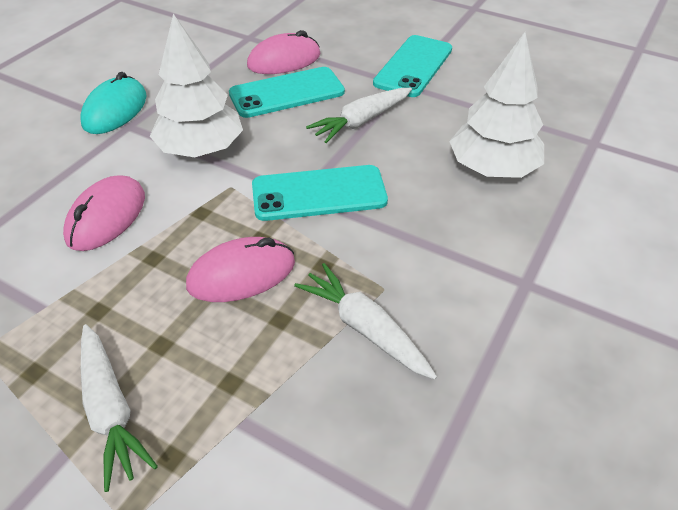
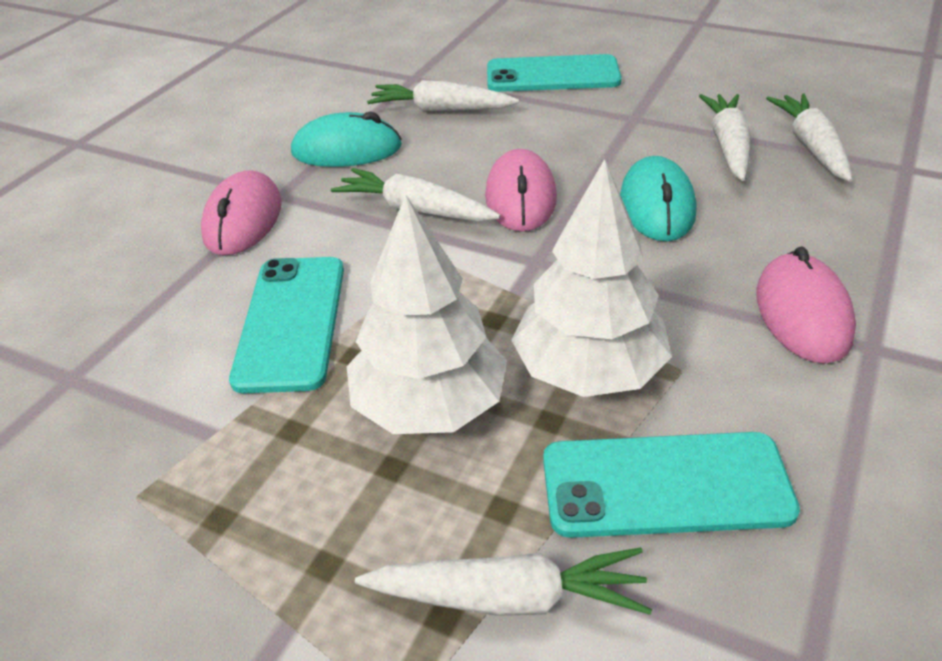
turquoise mouse: [80,72,147,134] = 1 -> [291,112,402,167] [620,156,696,241] = 2
white carrot: [81,324,158,492] [294,263,437,380] [306,88,412,143] = 3 -> [331,168,500,221] [355,547,652,616] [367,80,519,111] [699,94,750,181] [766,94,852,182] = 5

